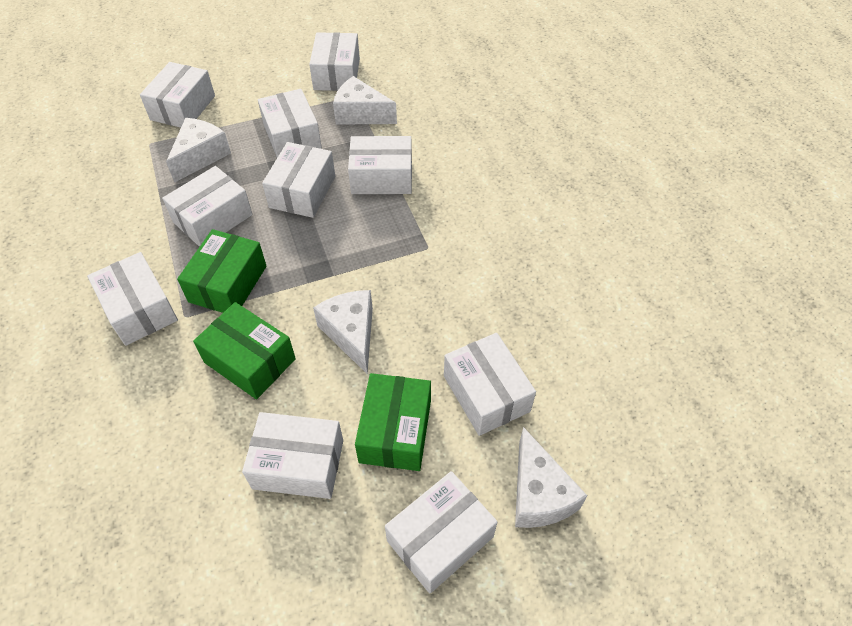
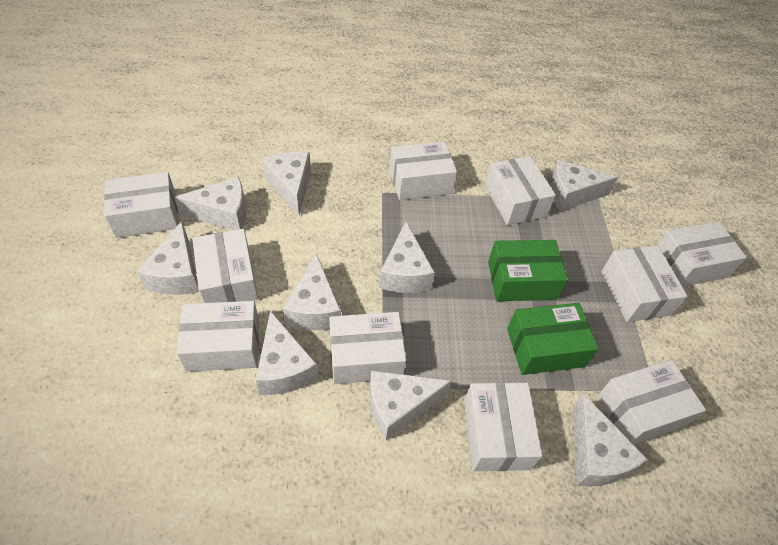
green box: [177,229,266,313] [193,302,296,399] [355,373,431,471] = 3 -> [488,240,568,301] [507,303,598,375] = 2
white cheese: [166,118,231,183] [313,290,373,374] [333,76,397,125] [515,427,587,528] = 4 -> [137,221,199,295] [174,177,247,230] [256,311,318,395] [262,152,311,215] [283,254,341,330] [370,370,452,440] [379,222,435,293] [550,160,618,211] [573,394,648,487] = 9

